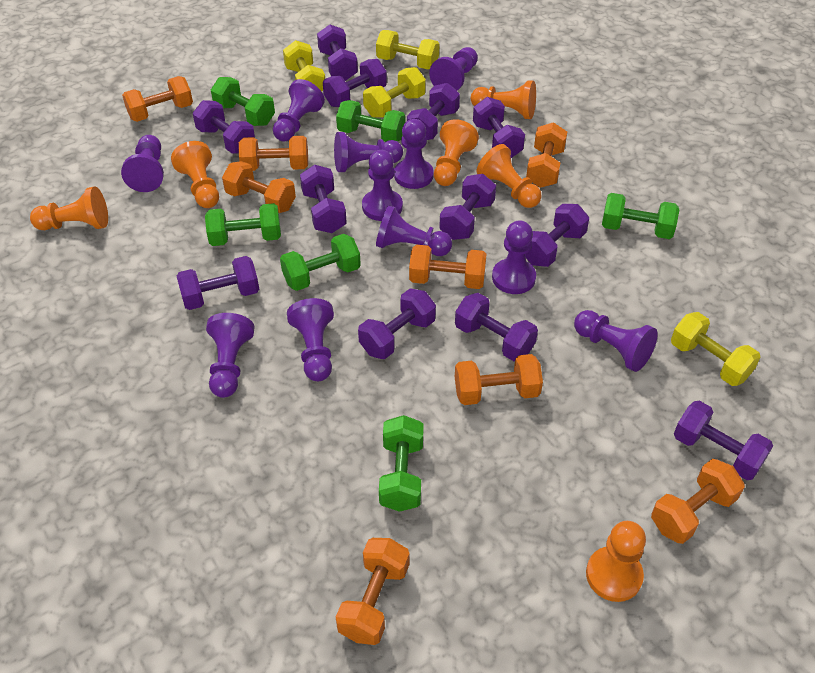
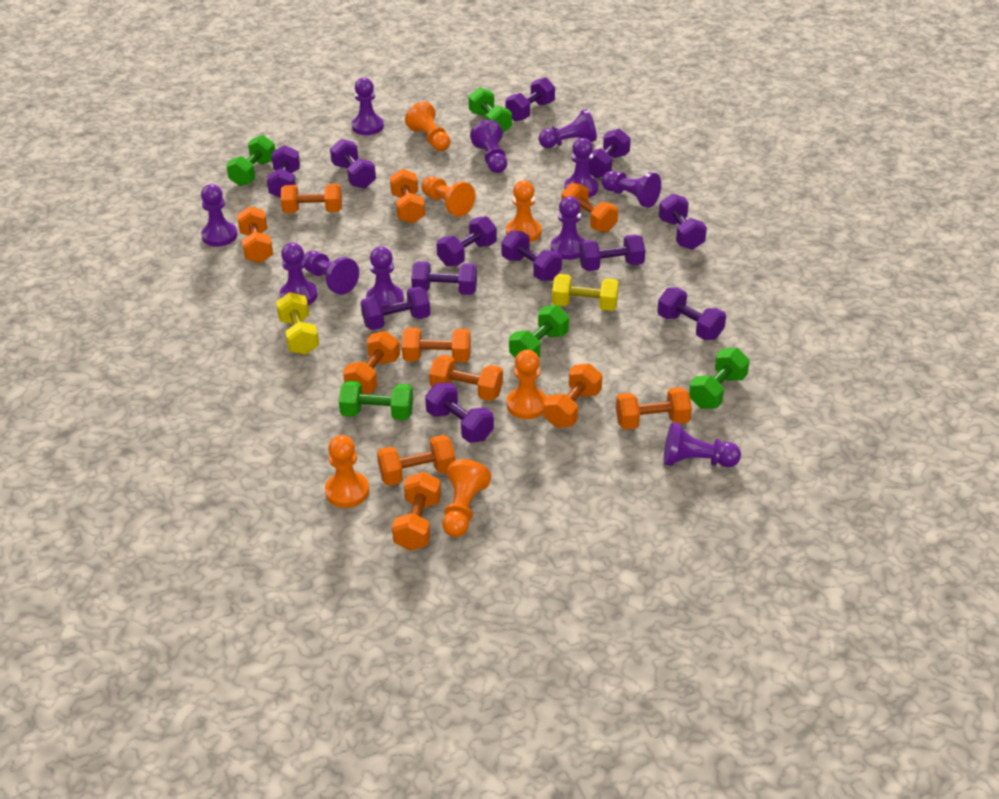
green dumbbell: [205,203,281,246] [211,77,275,126] [280,234,361,291] [336,100,405,142] [379,415,424,512] [602,193,679,239] = 6 -> [226,135,275,186] [339,381,413,420] [468,87,512,133] [509,305,569,358] [689,348,750,409] = 5
orange dumbbell: [122,76,193,122] [222,161,296,213] [239,136,308,171] [336,538,409,645] [409,245,487,289] [455,354,543,405] [526,122,567,188] [651,459,745,544] = 8 -> [237,206,273,263] [281,184,342,213] [343,331,400,394] [377,435,455,486] [390,169,425,224] [392,472,441,551] [402,328,471,362] [429,355,503,401] [544,363,602,428] [561,183,618,232] [616,387,692,430] = 11
yellow dumbbell: [283,40,325,92] [363,67,426,118] [376,30,440,69] [671,312,760,386] = 4 -> [276,292,319,355] [552,274,619,311] = 2

